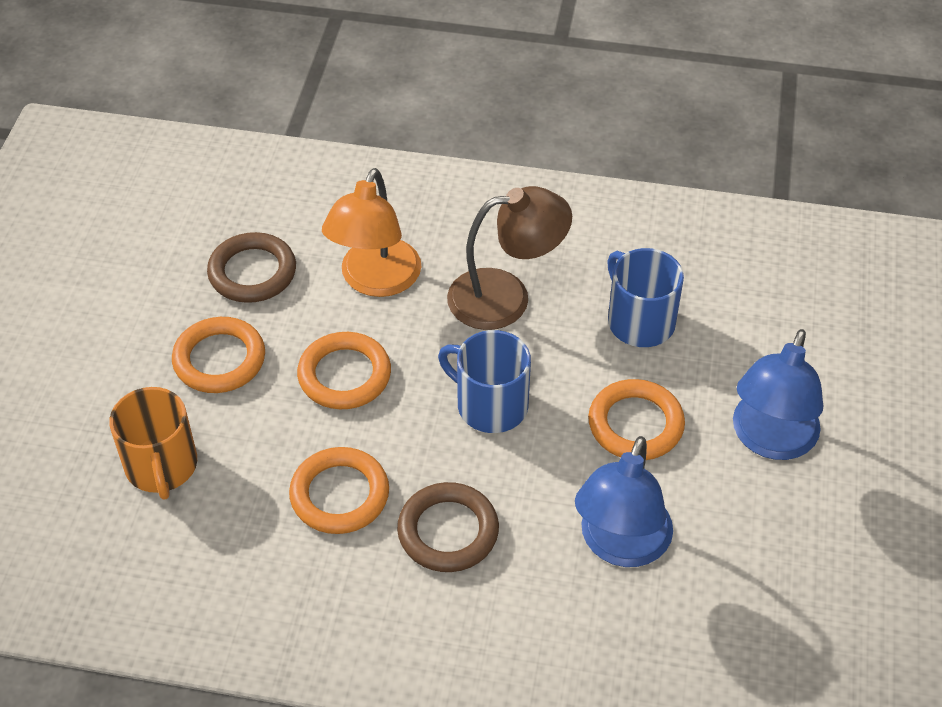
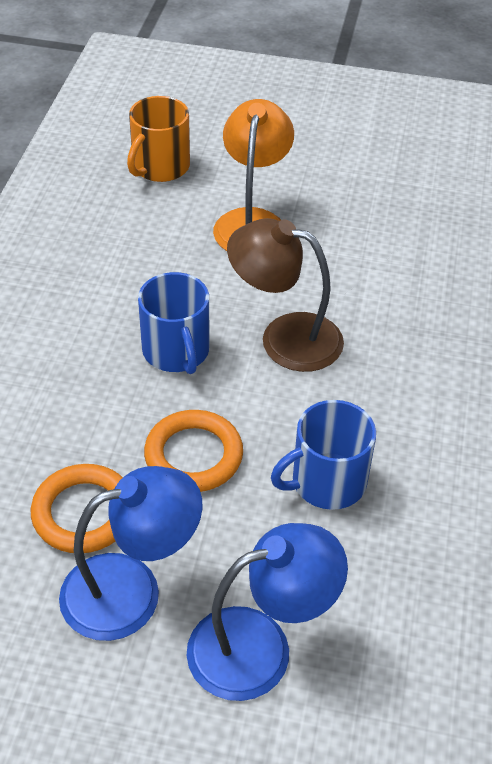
brown ring: [207,232,296,303] [397,482,499,572] = 2 -> none = 0
orange ring: [172,317,265,393] [289,447,389,534] [297,332,391,409] [588,379,685,460] = 4 -> [31,464,123,553] [144,410,243,492] = 2

